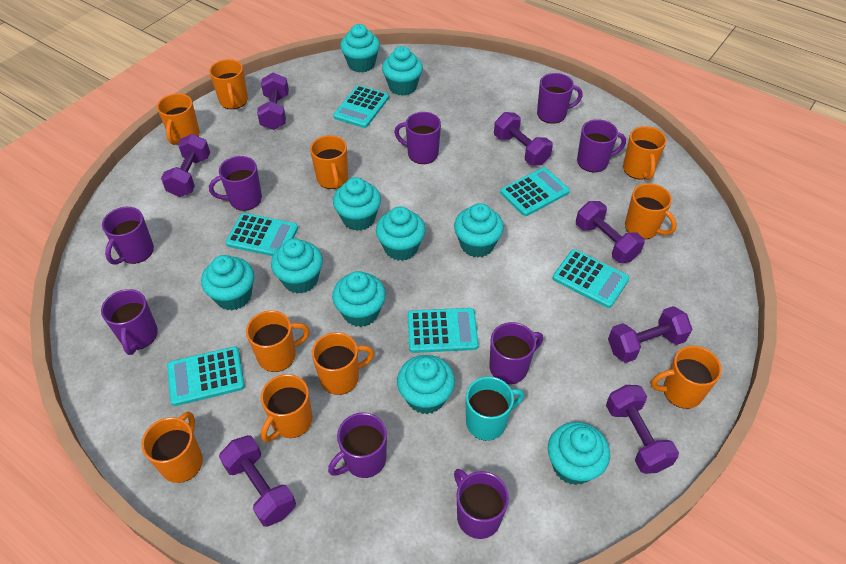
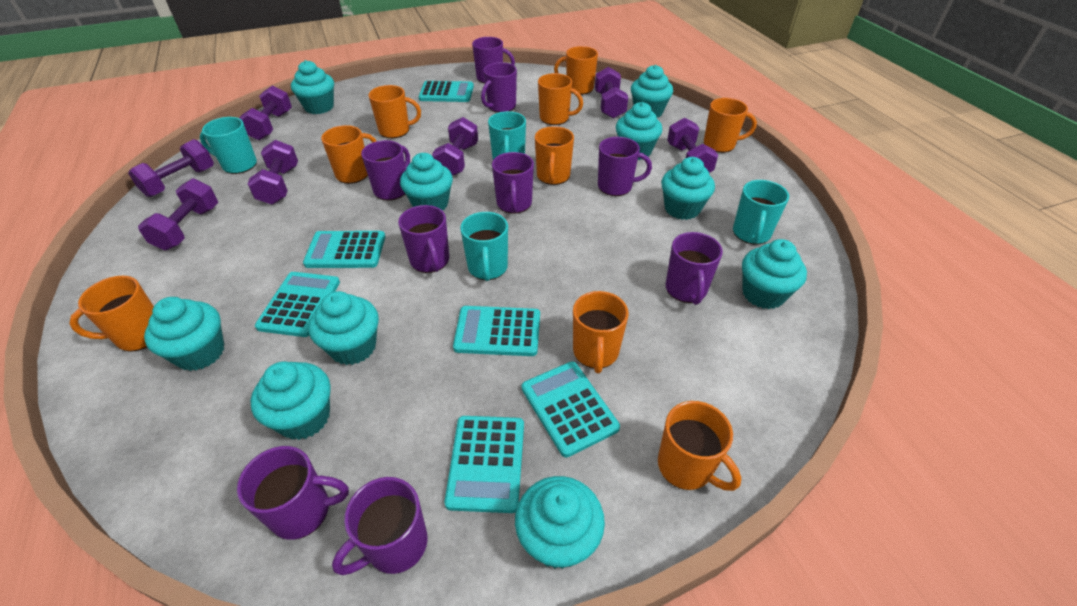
orange mug: [141,412,203,483] [157,93,200,145] [209,59,248,109] [246,310,310,372] [261,374,313,442] [310,135,348,189] [312,332,374,395] [623,126,667,180] [625,183,677,239] [651,346,722,409] = 10 -> [69,276,154,351] [321,125,376,184] [369,85,421,138] [535,126,574,185] [538,73,583,125] [554,46,598,95] [573,291,629,373] [658,401,741,491] [704,98,757,153] = 9
turquoise mug: [466,376,524,441] = 1 -> [200,117,257,174] [460,212,508,281] [488,111,526,160] [733,180,789,245] = 4

